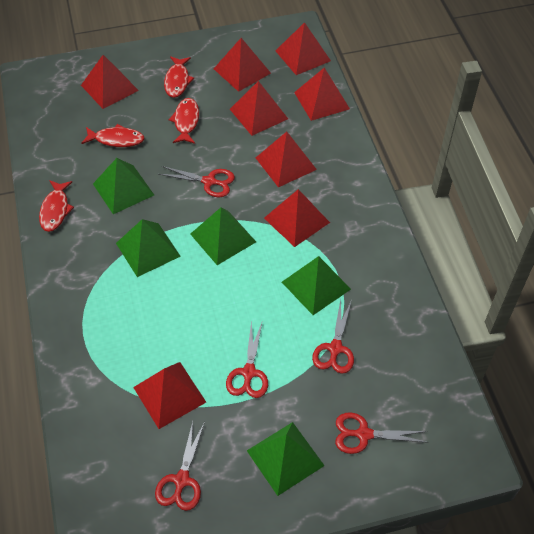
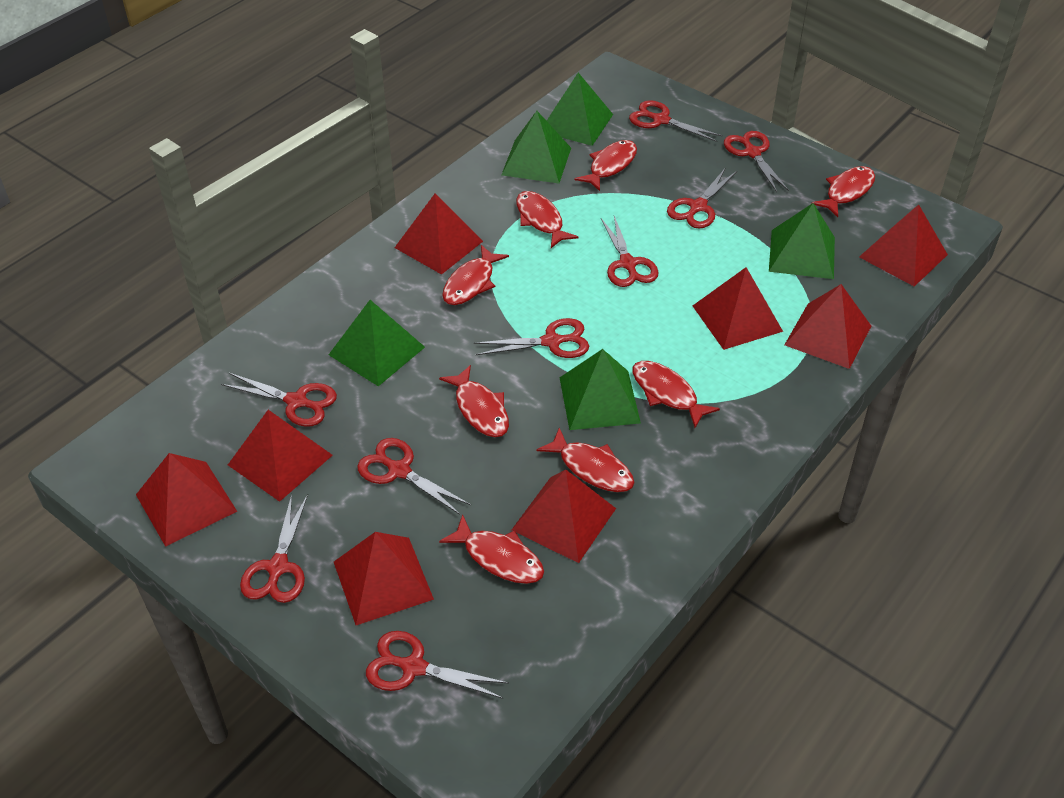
red fish: [39,180,74,232] [81,124,145,147] [164,56,194,98] [168,98,199,144] = 4 -> [439,365,509,437] [439,514,544,584] [442,245,509,305] [516,191,579,248] [537,428,634,492] [574,140,637,191] [632,361,720,428] [811,166,875,217] = 8
red scissors: [155,422,204,511] [158,166,235,197] [226,320,268,398] [312,300,354,374] [335,412,428,454] = 5 -> [221,373,337,427] [240,494,308,603] [357,438,471,515] [366,631,509,699] [474,318,589,358] [601,216,659,287] [629,100,723,142] [667,167,737,229] [724,131,789,192] = 9

